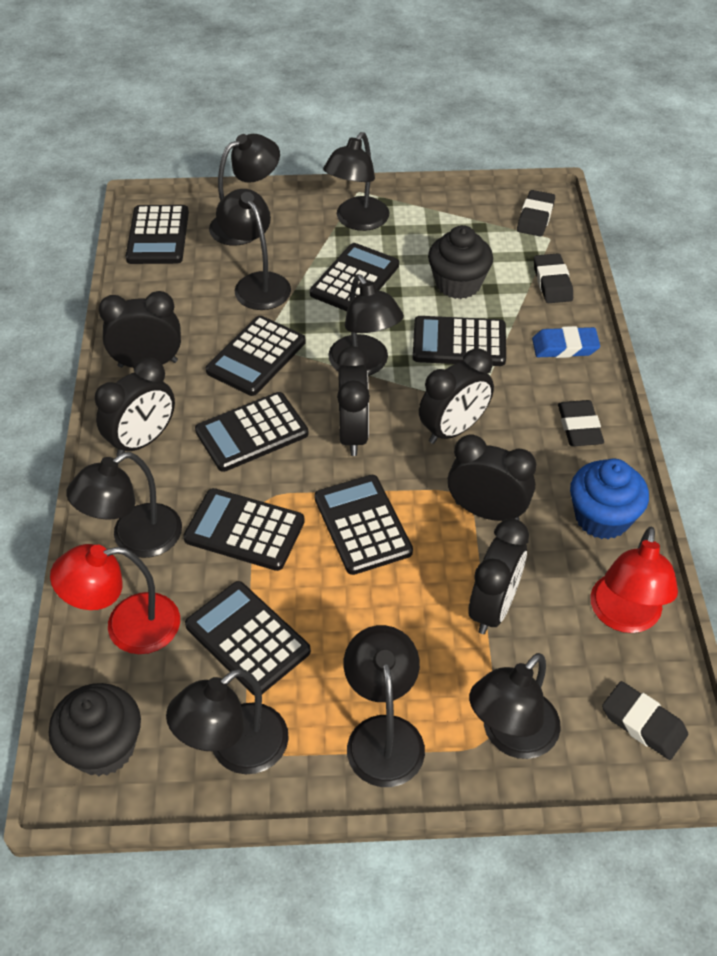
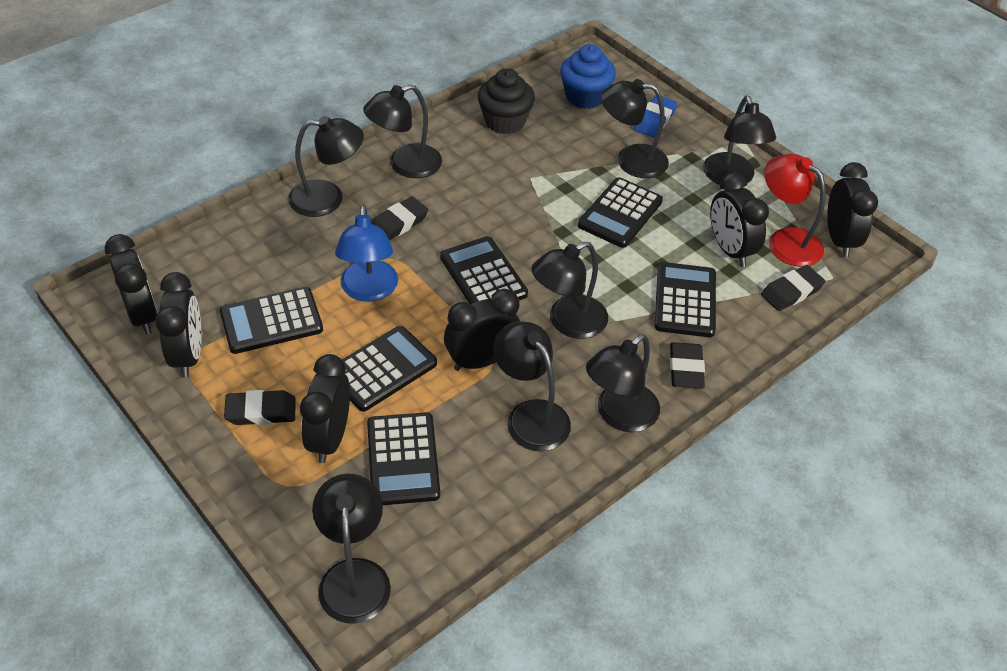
black calculator: [126,205,189,264] [183,488,305,571] [185,581,311,696] [195,392,309,472] [206,316,306,396] [310,243,399,311] [314,475,413,575] [413,316,506,366] = 8 -> [220,287,323,354] [342,326,437,412] [367,412,440,505] [440,236,528,304] [578,177,663,248] [655,262,716,337] = 6
black cupcake: [49,683,141,776] [428,225,493,299] = 2 -> [478,68,535,134] = 1
blue lamp: none = 0 -> [335,205,398,302] = 1
red lamp: [50,544,180,654] [590,527,678,633] = 2 -> [764,154,826,267] = 1

